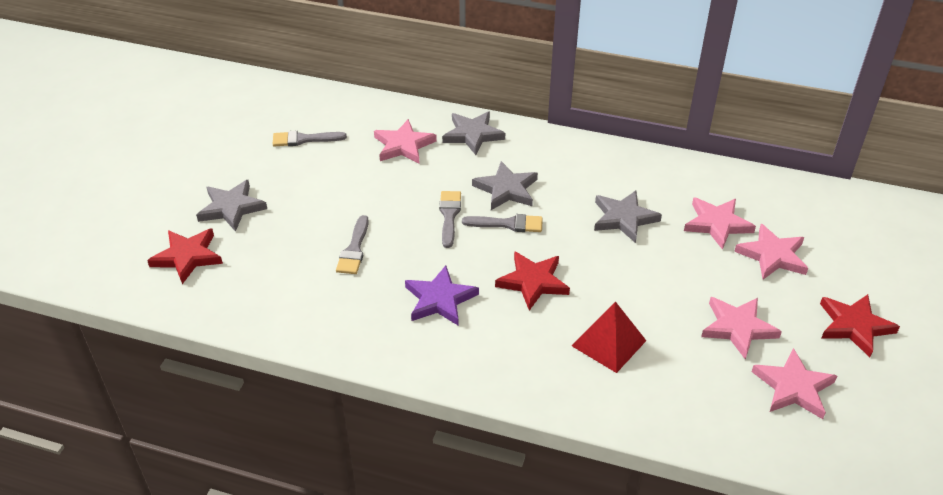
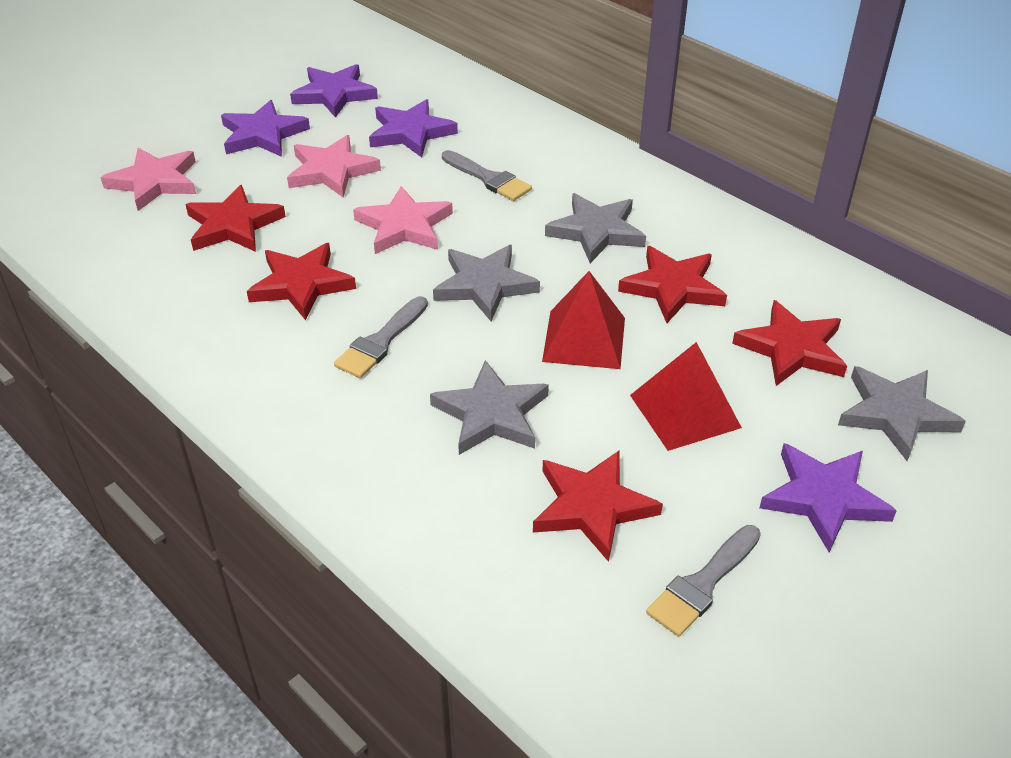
grey brush: [273,130,347,146] [336,215,369,274] [439,191,461,248] [462,214,543,232] = 4 -> [334,296,428,378] [442,150,532,201] [646,525,761,637] = 3
pink star: [374,119,437,163] [684,197,756,250] [701,297,782,360] [734,224,808,280] [752,348,837,419] = 5 -> [101,148,196,211] [287,135,381,197] [353,186,453,254] = 3
purple star: [405,265,479,326] = 1 -> [221,100,310,157] [290,64,378,118] [369,99,458,157] [759,443,897,552] = 4
red pyramid: [572,301,646,373] = 1 -> [542,271,625,369] [630,342,742,451] = 2
red star: [147,228,223,284] [495,251,570,310] [820,294,900,357] = 3 -> [185,185,286,252] [247,243,356,320] [533,451,663,562] [618,246,727,323] [732,300,847,386] = 5

